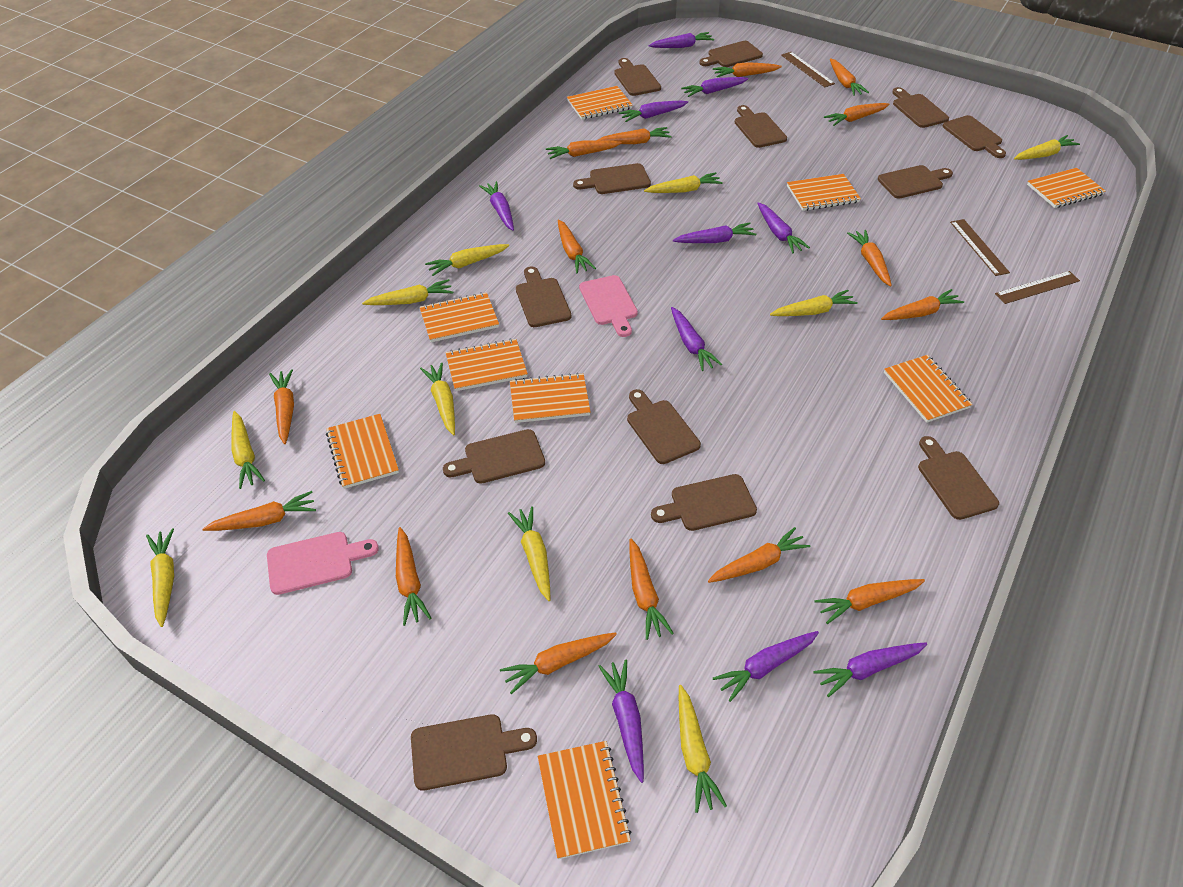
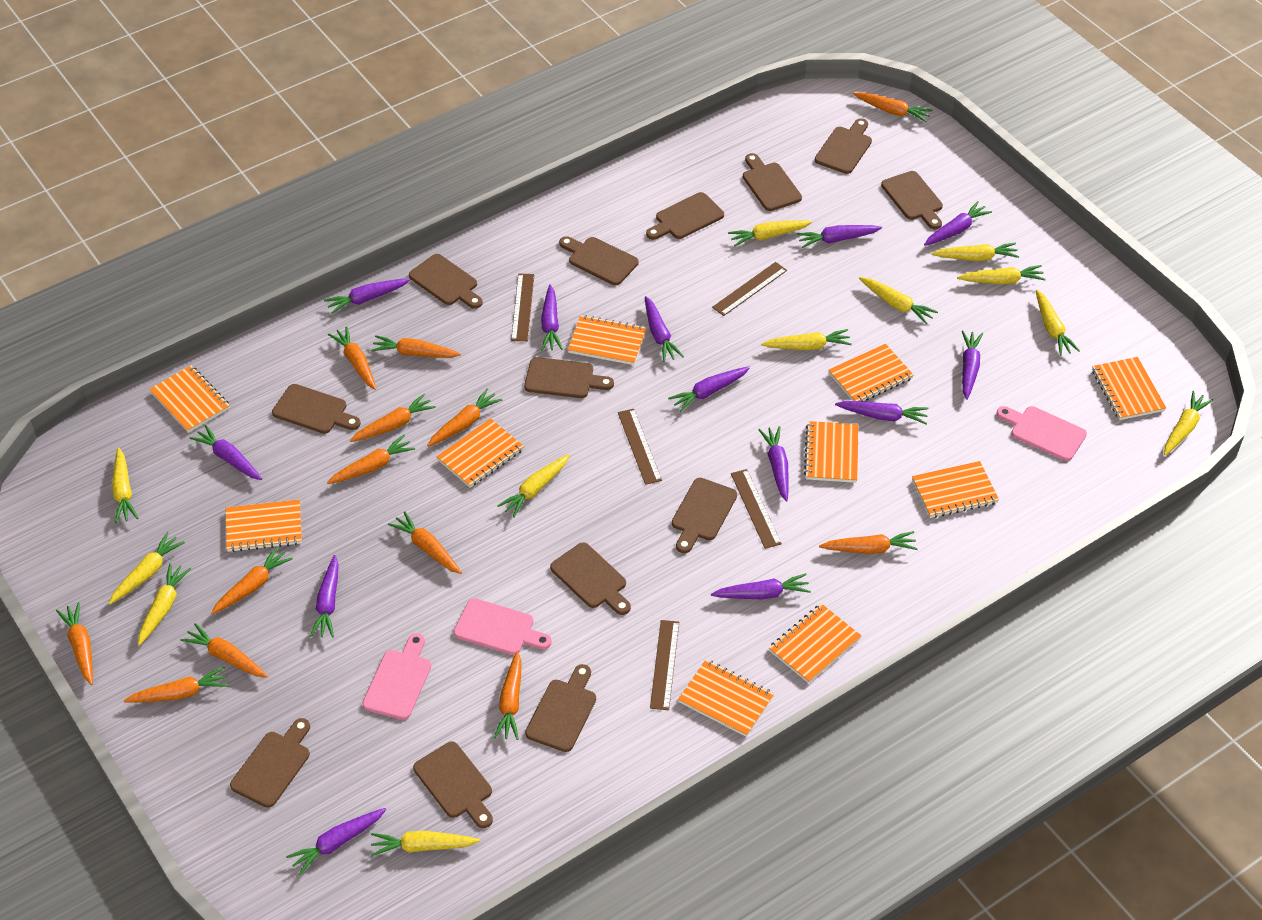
brown ruler: [781,52,835,87] [950,219,1010,276] [995,271,1080,304] = 3 -> [511,274,534,341] [618,409,662,485] [650,620,679,710] [712,262,787,316] [731,469,782,549] = 5
orange carrot: [202,491,316,531] [269,369,294,444] [396,527,431,626] [500,632,617,694] [546,140,622,159] [558,219,596,274] [598,127,672,144] [629,539,674,640] [708,527,810,583] [713,62,782,77] [814,579,925,624] [824,103,889,126] [830,58,869,96] [847,230,892,286] [881,289,964,320] = 15 -> [56,602,93,685] [124,667,229,703] [180,623,268,677] [211,546,293,615] [327,435,415,484] [328,326,376,390] [350,393,436,442] [371,335,461,358] [388,511,462,574] [427,388,502,447] [494,651,522,740] [819,531,918,554] [853,92,932,122] = 13
orange notebook: [326,414,399,489] [420,292,499,342] [446,339,528,391] [510,373,591,423] [538,741,631,859] [567,86,633,120] [787,174,861,211] [884,355,972,423] [1027,168,1106,208] = 9 -> [149,365,230,433] [226,499,302,552] [436,418,524,488] [568,315,646,365] [678,659,774,737] [769,603,862,683] [804,421,859,483] [828,344,914,401] [912,461,999,518] [1092,357,1166,420] = 10
pink cutting board: [267,532,379,595] [579,275,638,337] = 2 -> [362,633,431,720] [454,598,552,655] [996,406,1087,461] = 3
purple carrot: [479,181,514,231] [598,660,644,783] [619,101,688,122] [649,32,714,48] [671,307,722,371] [673,223,756,243] [681,77,748,97] [713,631,819,702] [757,202,810,253] [813,643,927,697] = 10 -> [190,425,262,480] [286,808,386,876] [310,555,339,638] [324,278,410,314] [541,284,563,351] [645,296,684,362] [668,367,750,412] [711,573,811,600] [758,426,789,501] [797,225,882,248] [835,401,928,424] [924,201,992,246] [962,331,983,400] = 13
yellow carrot: [146,528,174,627] [231,411,265,489] [362,279,453,305] [420,362,455,435] [425,244,509,276] [508,506,550,601] [644,172,723,193] [679,685,727,813] [770,290,858,316] [1014,135,1080,160] = 10 -> [109,532,185,604] [112,448,138,523] [138,563,191,646] [371,831,480,857] [497,454,570,518] [728,220,812,247] [761,329,852,350] [859,277,938,325] [932,243,1019,261] [957,265,1046,284] [1036,289,1080,356] [1164,391,1213,456] = 12

